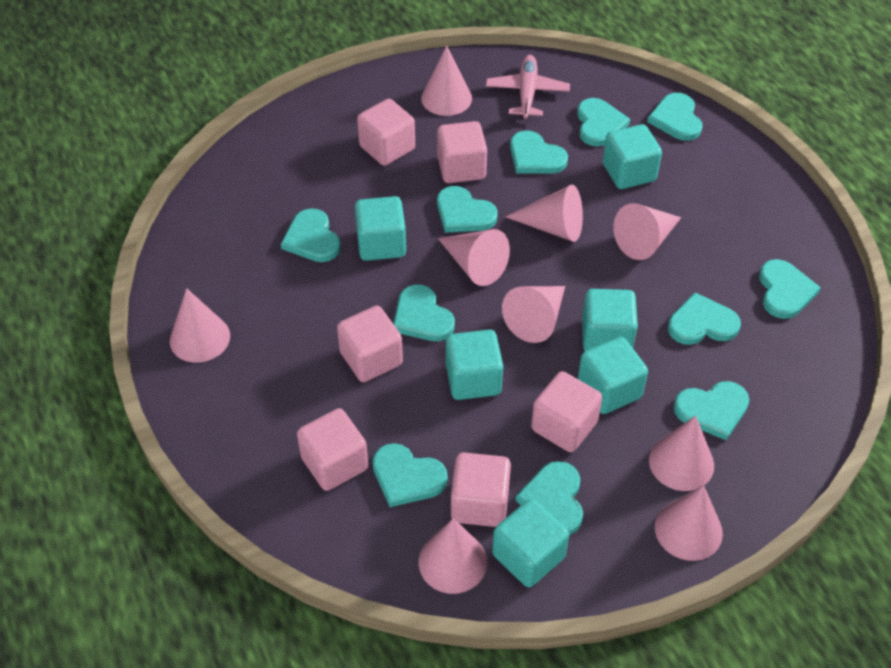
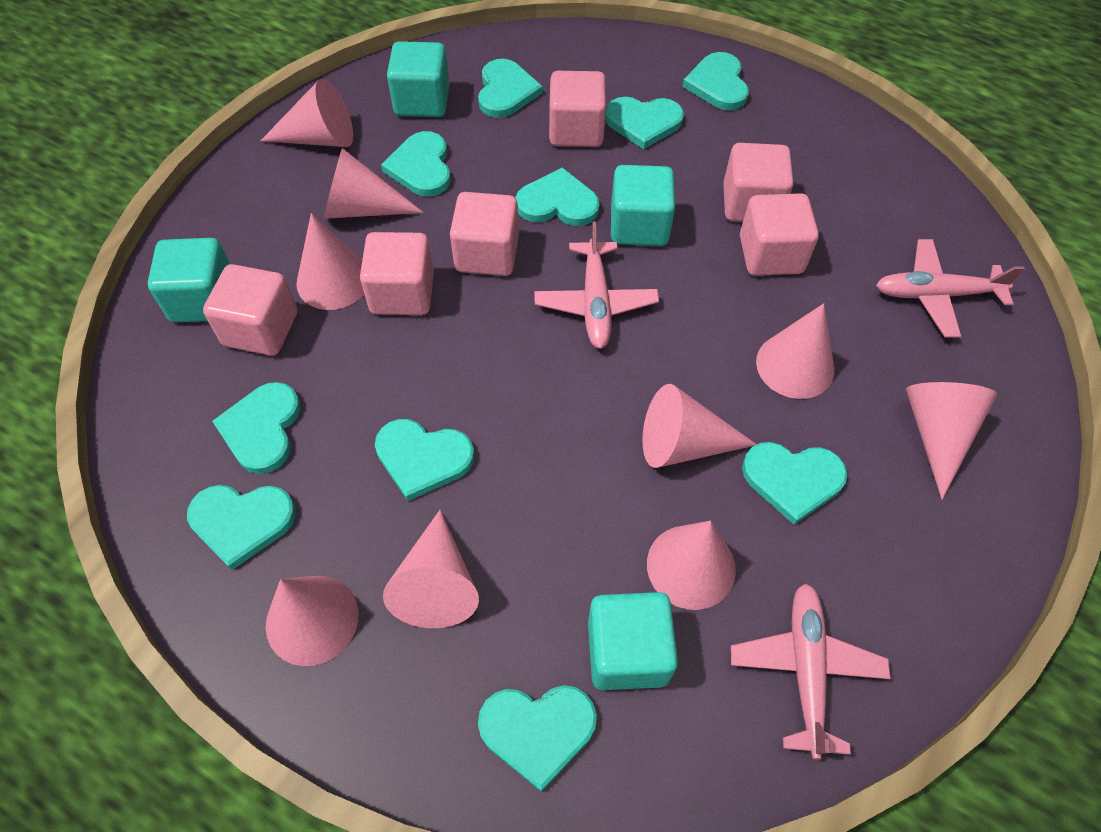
pink plane: [486,55,570,119] = 1 -> [534,222,659,349] [731,583,891,760] [876,239,1025,338] = 3
turquoise cube: [355,196,406,261] [446,330,503,400] [492,499,569,587] [578,337,648,414] [582,289,638,351] [603,124,662,189] = 6 -> [148,238,230,322] [387,41,450,117] [588,592,678,690] [611,165,675,246] = 4
turquoise heart: [281,208,341,262] [372,443,448,507] [393,285,455,341] [437,186,498,233] [510,130,568,174] [516,461,583,535] [577,98,630,146] [647,93,702,141] [668,292,741,345] [674,381,749,440] [759,259,821,319] = 11 -> [187,485,296,570] [212,382,300,474] [375,419,474,501] [381,131,451,197] [478,59,543,118] [478,685,597,792] [516,167,600,226] [605,97,684,149] [682,52,749,110] [742,442,847,525] = 10

